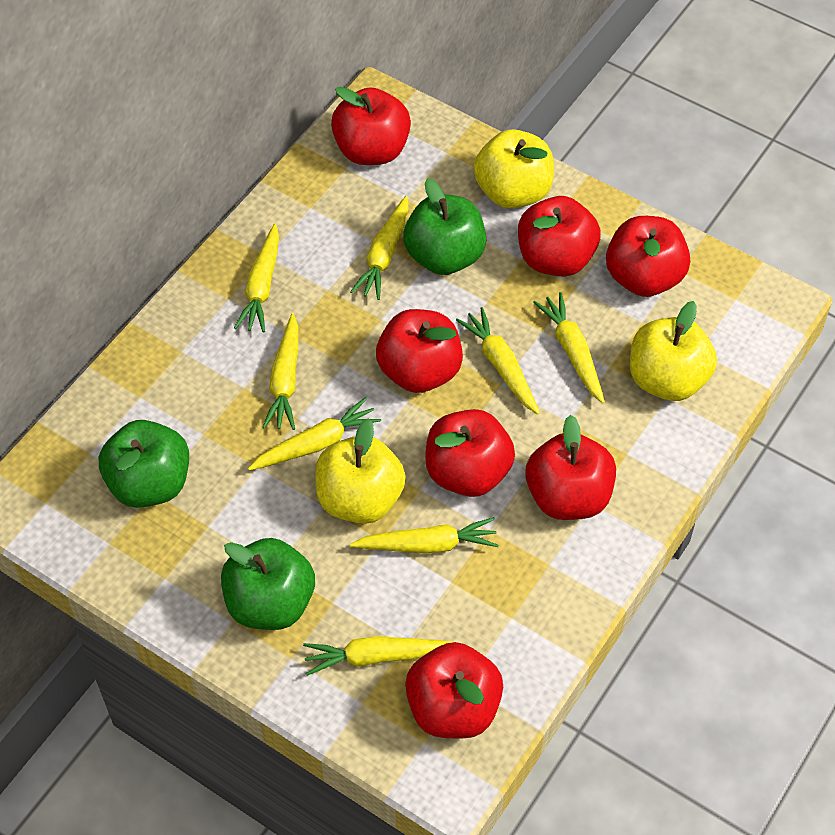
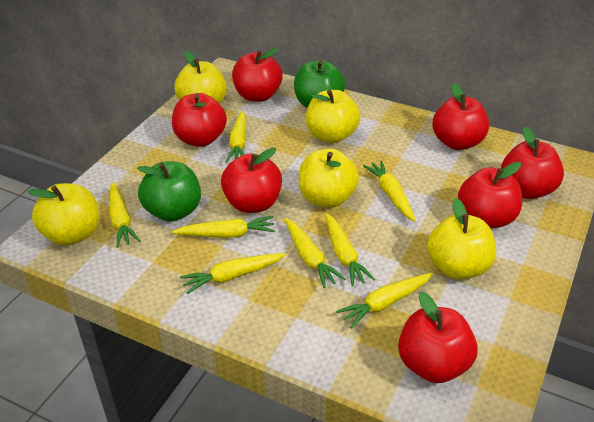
green apple: [99,420,189,508] [221,538,315,630] [403,178,486,275] = 3 -> [137,162,201,222] [294,60,345,108] = 2
yellow apple: [315,418,406,524] [473,129,554,208] [630,301,717,401] = 3 -> [28,183,99,246] [175,51,227,104] [299,148,359,208] [306,90,360,143] [427,198,496,279] = 5

